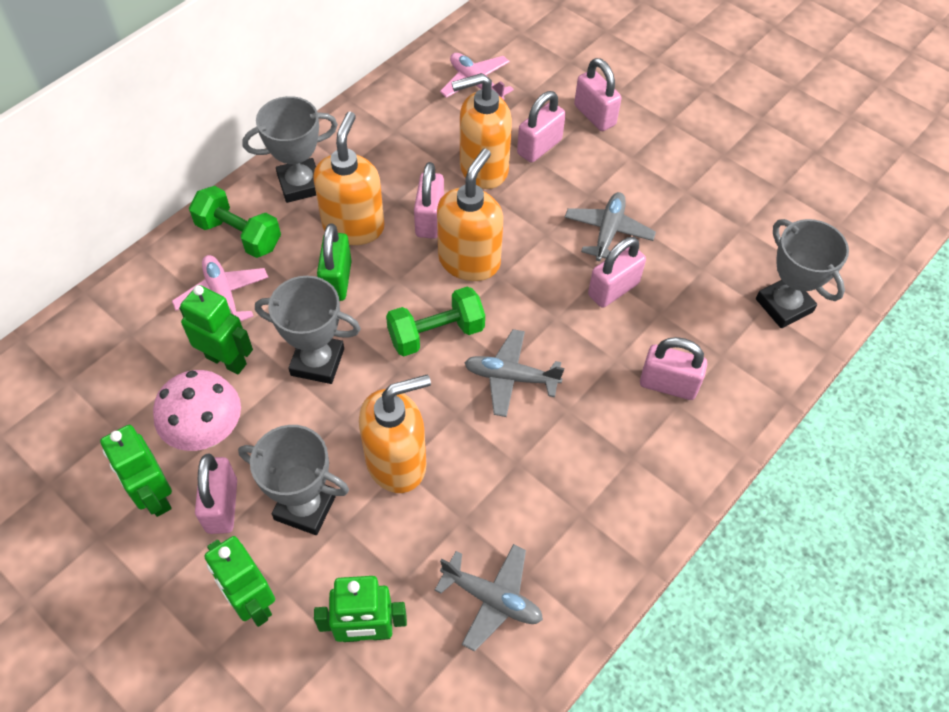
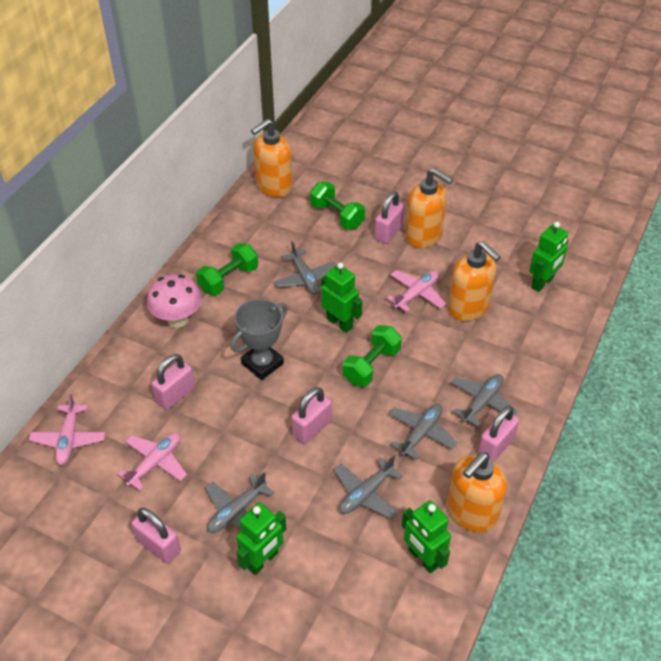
green dumbbell: [189,186,281,258] [386,286,485,356] = 2 -> [196,243,258,295] [310,182,365,230] [343,325,402,387] = 3
green padlock: [317,223,352,301] = 1 -> none = 0
grey plane: [435,544,543,651] [464,329,564,417] [565,192,656,261] = 3 -> [206,472,274,533] [274,241,336,295] [334,455,403,518] [389,403,458,460] [451,374,518,427] = 5
grey trophy: [238,425,349,535] [242,96,338,203] [255,276,361,384] [756,219,849,328] = 4 -> [230,299,288,380] = 1
pink padlock: [195,454,237,534] [414,162,444,239] [517,91,566,163] [574,58,621,131] [588,237,646,308] [640,337,707,400] = 6 -> [131,508,181,564] [152,354,195,410] [291,387,332,444] [374,191,405,244] [478,406,519,462] = 5
pink plane: [172,255,269,321] [440,53,514,100] = 2 -> [29,394,106,465] [118,433,187,491] [387,270,446,312] = 3

